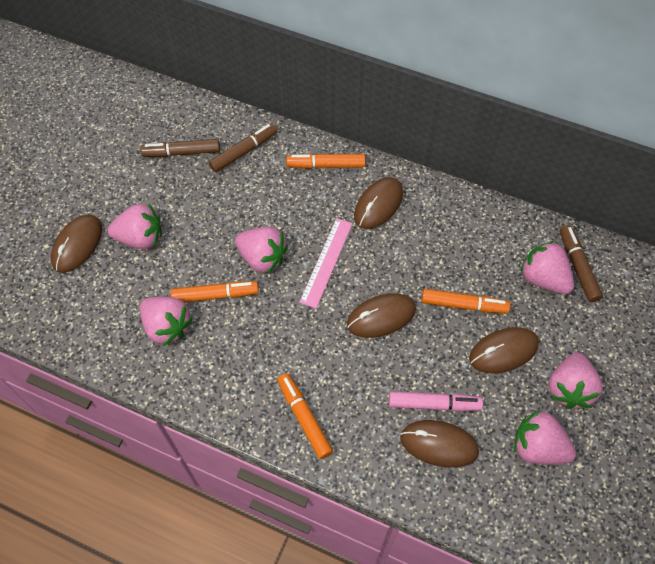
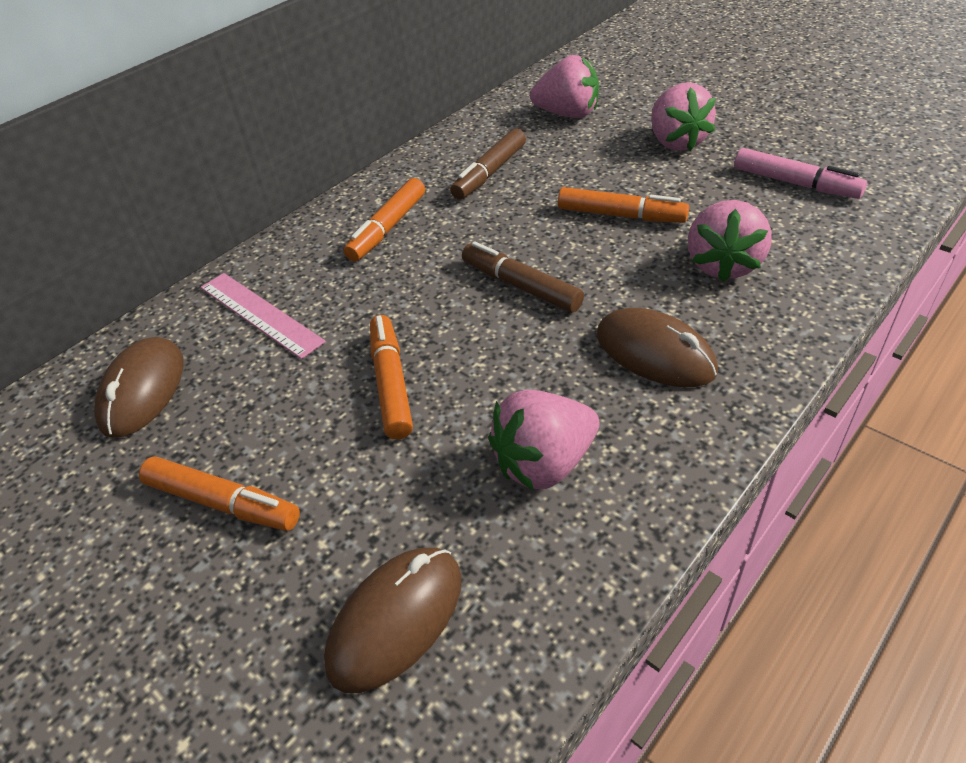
brown marker: [140,139,220,157] [209,123,277,173] [560,225,603,302] = 3 -> [450,128,526,200] [462,241,584,313] = 2
brown mouse: [51,215,102,273] [347,293,416,338] [354,177,403,229] [400,420,479,468] [469,327,539,373] = 5 -> [94,337,183,438] [324,548,462,693] [597,308,718,387] = 3
pink strawberry: [108,203,162,250] [140,297,193,346] [235,227,288,274] [514,411,576,464] [520,241,574,294] [549,352,603,409] = 6 -> [488,390,599,491] [530,55,599,118] [651,83,716,151] [688,200,772,282] = 4

